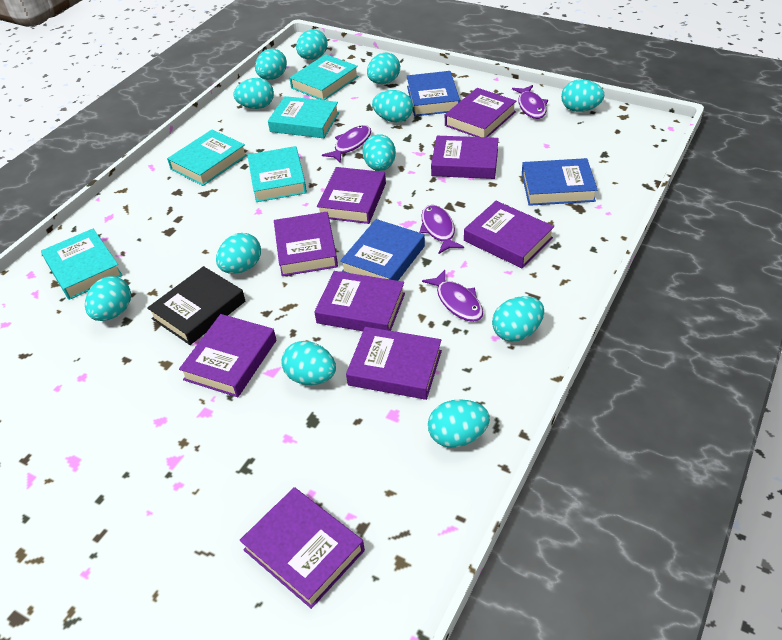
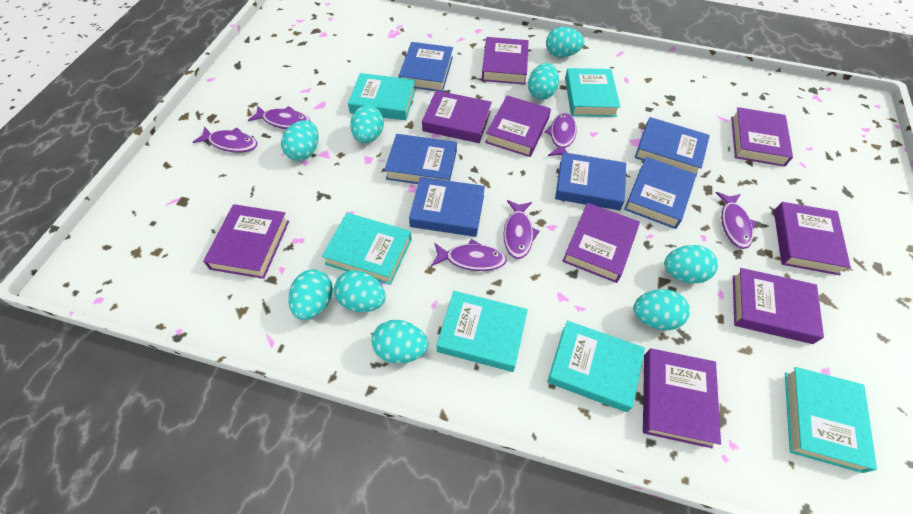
black book: [147,266,245,345] = 1 -> none = 0
blue book: [340,219,425,281] [407,71,460,116] [522,158,597,206] = 3 -> [384,134,457,184] [399,42,453,92] [409,177,485,237] [555,152,626,210] [624,157,696,229] [635,117,710,176] = 6
purple fish: [322,125,371,163] [419,205,464,254] [422,270,483,322] [512,85,548,119] = 4 -> [192,126,257,153] [248,106,311,129] [431,239,507,271] [504,200,540,259] [544,113,577,156] [716,192,756,249] = 6
turquoise book: [41,229,123,300] [167,130,247,186] [248,146,307,202] [268,96,339,138] [290,54,359,100] = 5 -> [322,213,412,285] [348,73,416,120] [437,291,528,372] [547,321,645,412] [565,68,620,117] [785,367,877,473] = 6
turquoise egg: [85,276,131,321] [216,233,261,274] [233,78,274,109] [255,49,287,80] [281,341,336,385] [296,29,328,60] [362,134,396,171] [367,52,400,84] [372,90,413,122] [428,399,490,448] [492,296,544,342] [561,79,604,112] = 12 -> [281,120,319,161] [288,269,333,320] [334,270,385,312] [350,105,384,143] [372,320,428,363] [528,63,559,100] [546,27,584,57] [633,289,690,331] [664,245,718,284] = 9

